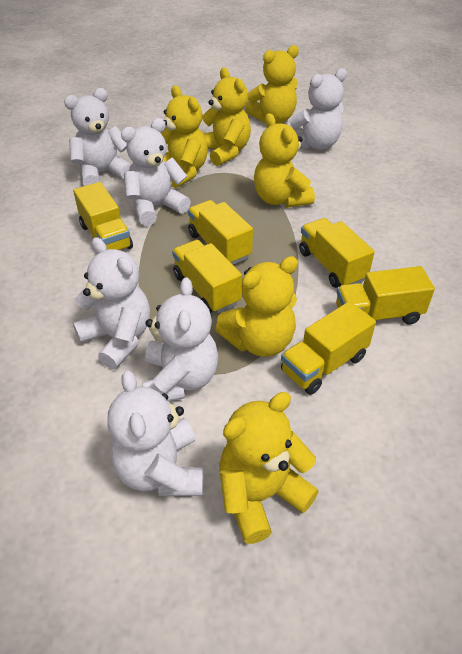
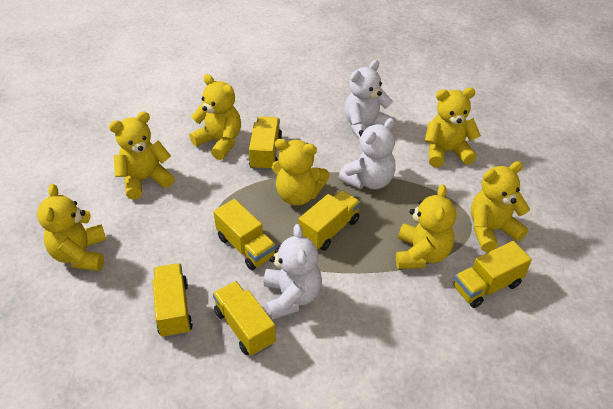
white teddy bear: [64,88,131,186] [73,237,150,369] [108,370,204,496] [121,118,191,226] [142,277,218,402] [289,68,347,150] = 6 -> [264,224,322,320] [338,118,396,189] [344,60,395,138] = 3
yellow teddy bear: [161,86,208,188] [202,67,251,166] [215,256,298,357] [219,392,319,544] [245,45,299,124] [254,113,315,208] = 6 -> [37,184,106,271] [109,112,175,200] [189,74,241,160] [271,139,329,206] [396,184,456,269] [425,87,481,167] [471,161,530,252] = 7

